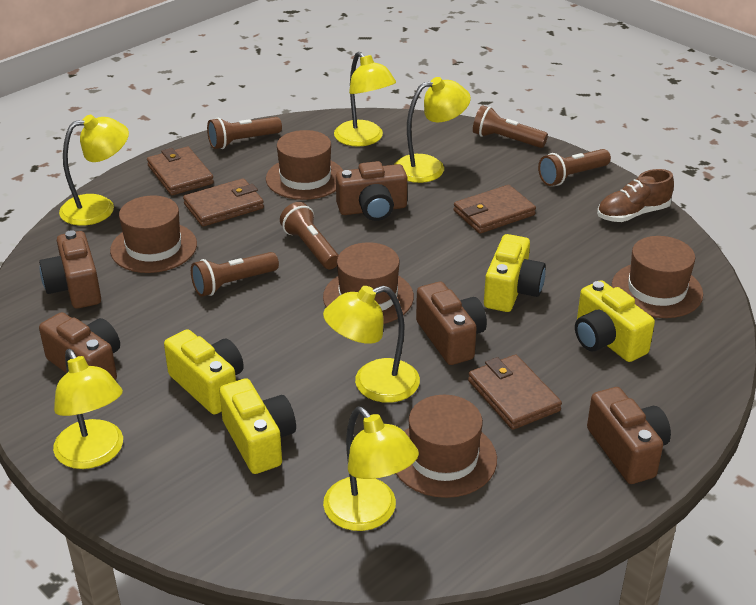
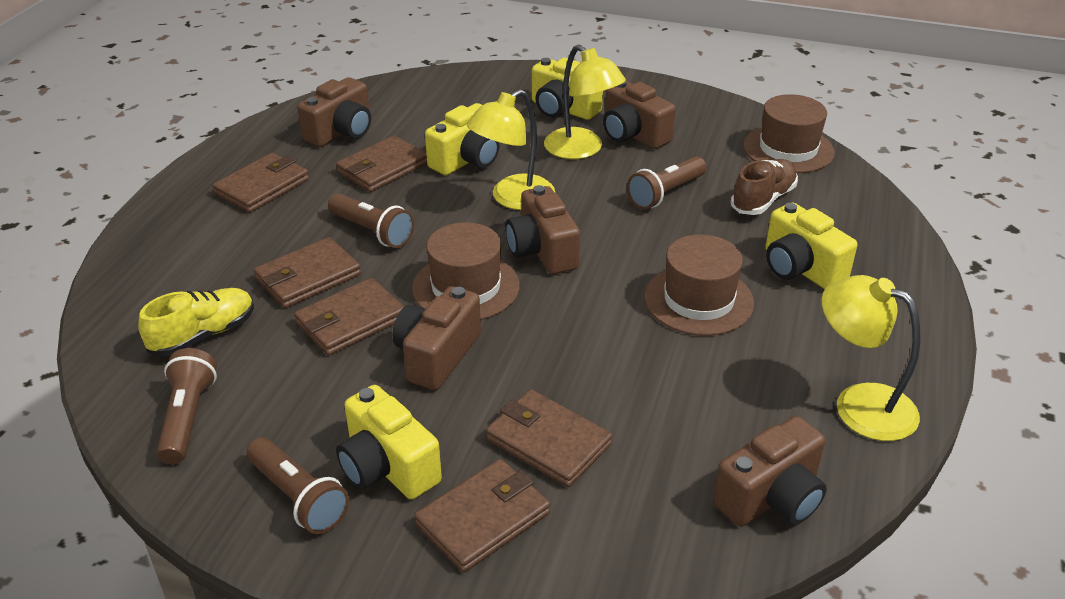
brown flashlight: [191,252,279,297] [207,117,282,149] [280,202,339,269] [473,105,548,148] [538,149,611,186] = 5 -> [156,348,217,464] [247,437,350,534] [328,193,414,248] [627,156,706,209] = 4
brown hat: [110,196,197,273] [266,130,343,200] [323,242,414,324] [395,395,497,498] [612,236,703,318] = 5 -> [412,222,520,320] [645,234,754,336] [743,94,835,173] = 3
brown wallet: [147,147,214,195] [183,178,264,227] [454,185,536,234] [468,355,562,430] = 4 -> [213,153,309,213] [254,237,361,308] [294,278,405,355] [336,135,427,192] [414,459,550,572] [486,389,612,487] = 6
yellow lamp: [53,349,123,469] [59,115,129,226] [323,286,420,403] [323,407,419,531] [334,52,396,147] [394,77,471,183] = 6 -> [466,89,555,210] [544,45,626,159] [822,275,920,441] = 3
yellow shoe: none = 0 -> [138,288,254,356] = 1

